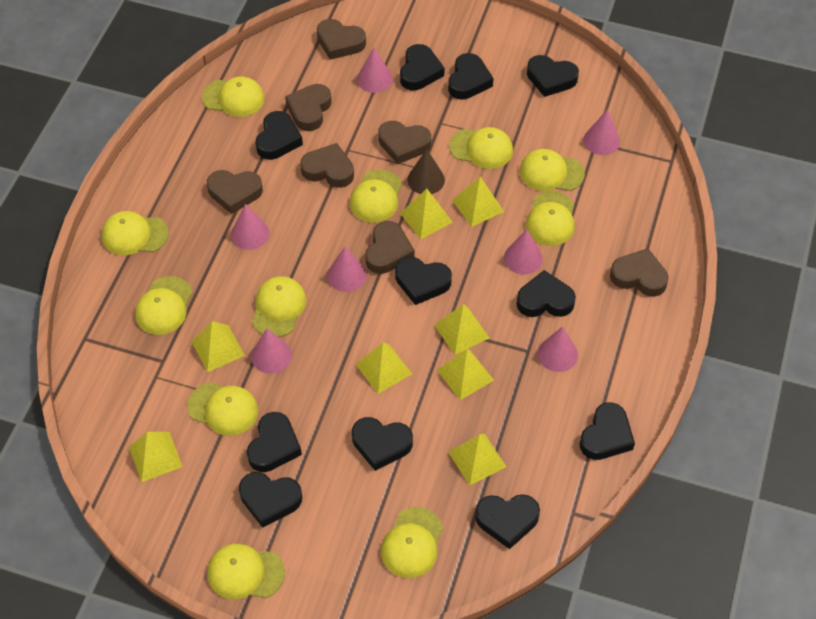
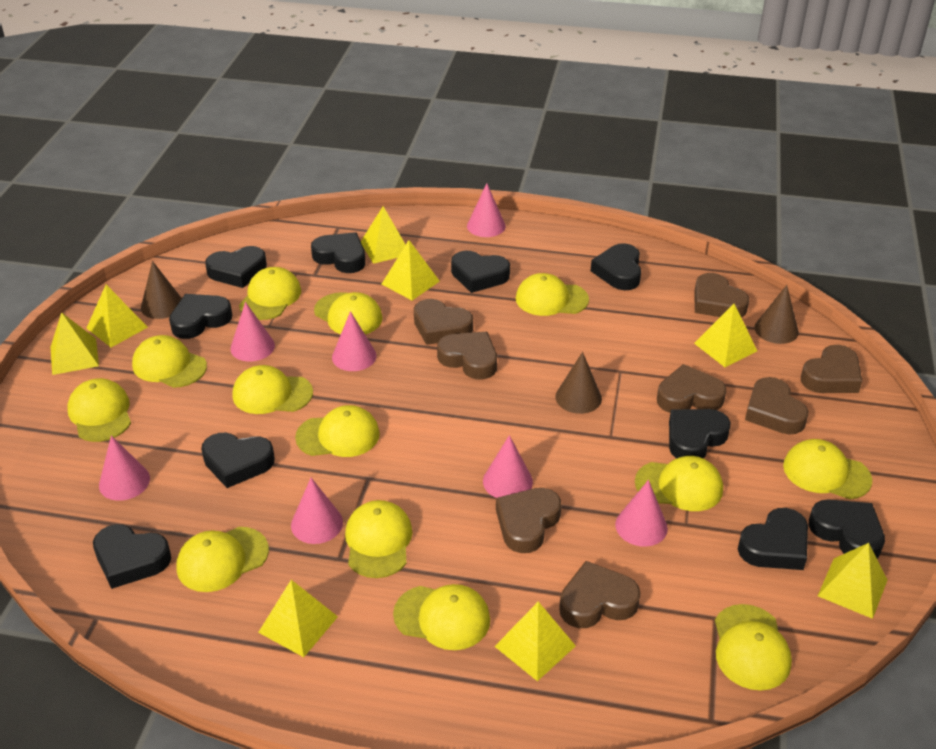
black heart: [239,472,302,528] [247,412,302,472] [255,111,303,160] [352,417,413,471] [395,257,452,305] [400,44,445,90] [448,53,494,100] [475,494,540,549] [516,270,576,317] [527,55,579,97] [579,402,635,460] = 11 -> [93,524,171,589] [169,294,232,339] [201,433,275,488] [205,246,267,288] [311,232,365,273] [451,251,510,293] [591,243,641,290] [669,409,731,459] [738,508,808,570] [809,499,885,559] = 10
brown cone: [407,149,445,194] = 1 -> [141,261,182,319] [555,352,602,414] [755,285,799,344] = 3
brown heart: [207,170,263,214] [285,84,331,131] [300,143,354,188] [317,19,366,60] [365,221,414,274] [378,121,431,164] [610,248,669,297] = 7 -> [414,299,473,345] [437,332,497,379] [496,488,561,553] [559,561,641,628] [657,364,726,413] [694,273,749,318] [745,377,808,434] [801,345,862,393] = 8
yellow cap: [102,211,169,255] [135,276,192,335] [187,382,258,436] [202,76,264,117] [208,544,285,599] [252,276,307,337] [350,169,402,223] [381,507,443,578] [449,127,513,169] [520,149,585,191] [526,191,574,246] = 11 -> [67,378,131,442] [132,335,207,388] [176,527,269,592] [233,365,313,414] [239,267,301,320] [295,405,380,457] [314,292,383,334] [345,500,413,578] [393,584,490,650] [516,273,589,316] [635,456,723,511] [715,604,792,691] [783,439,872,499] = 13

